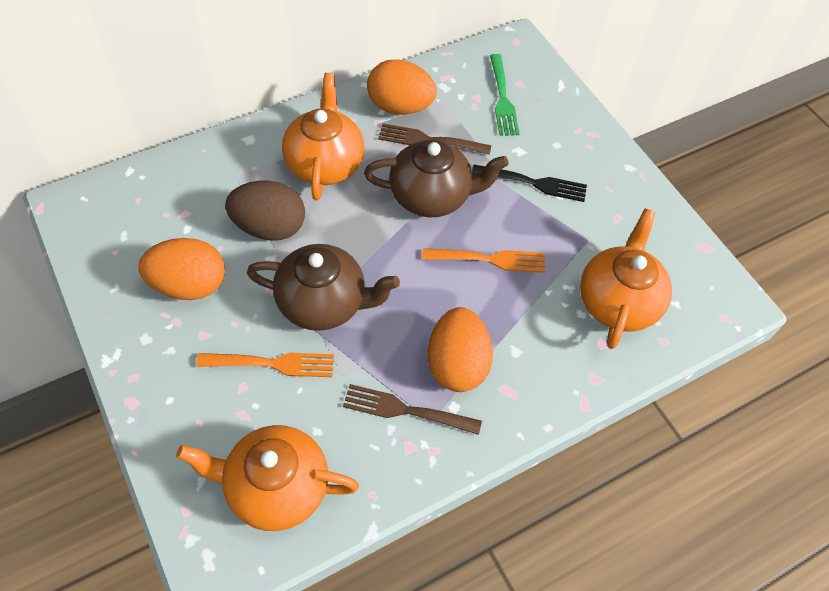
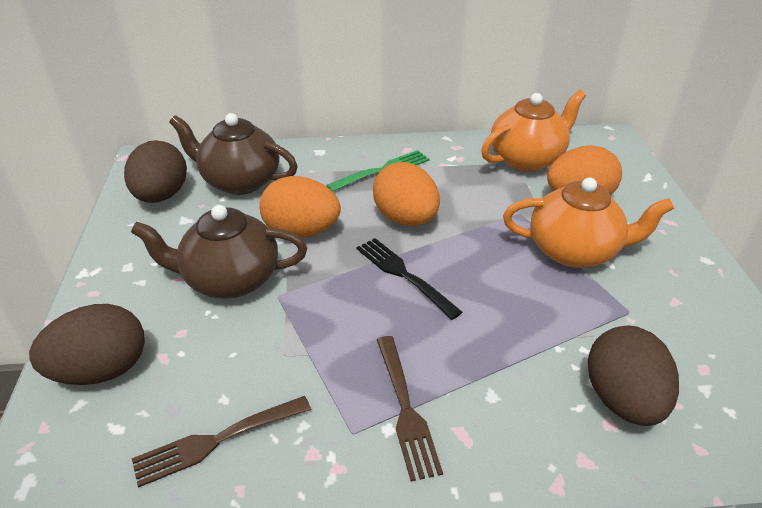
brown egg: [225,181,305,241] = 1 -> [29,304,145,385] [124,140,187,203] [588,326,679,426] = 3
orange fork: [196,353,334,377] [422,248,545,273] = 2 -> none = 0
orange teapot: [176,425,359,531] [282,73,364,200] [580,209,672,349] = 3 -> [481,90,586,172] [503,178,674,268] = 2

